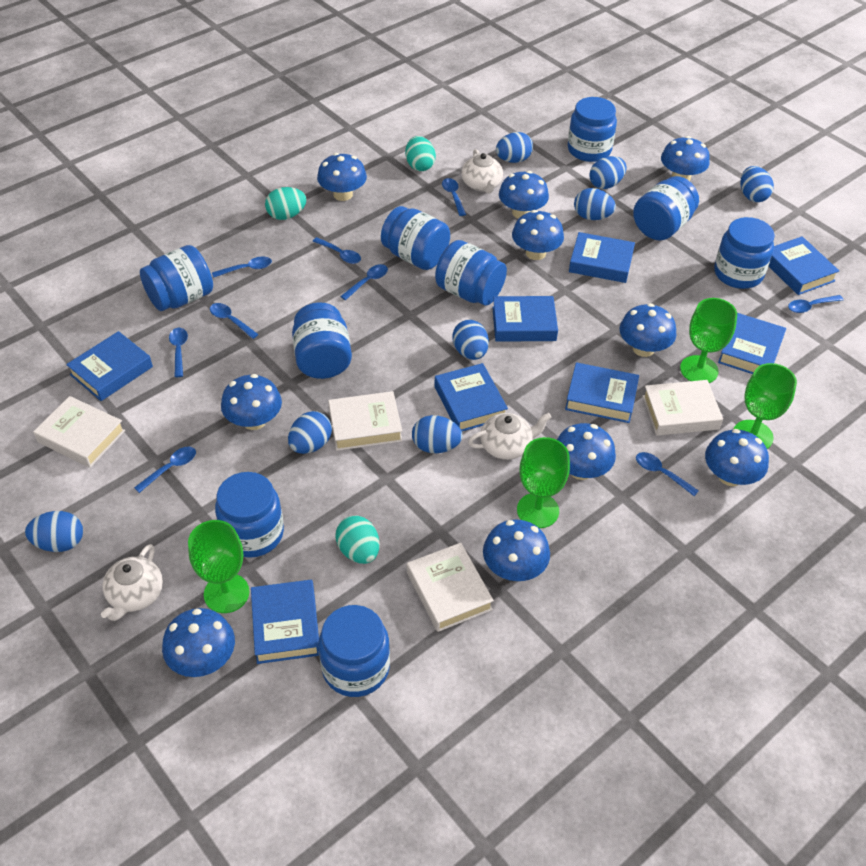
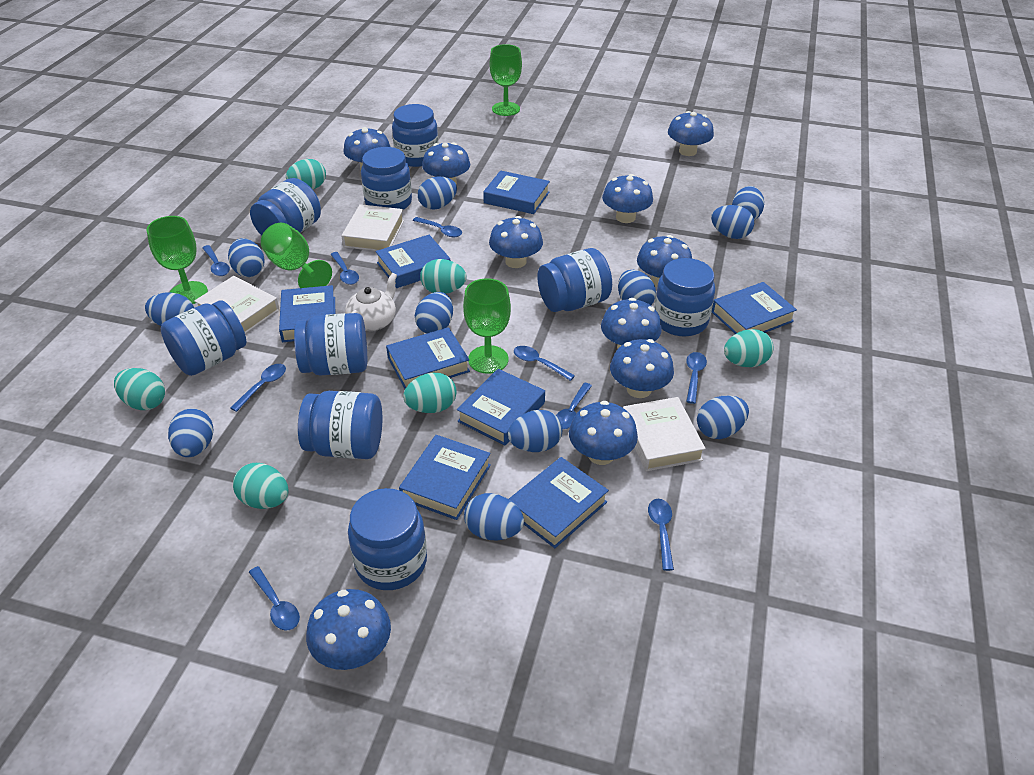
blue egg: [25,511,83,552] [288,411,332,454] [412,415,463,453] [452,320,489,360] [496,132,533,163] [574,188,616,220] [589,156,627,189] [741,166,774,202] = 8 -> [145,293,194,326] [168,408,214,457] [228,238,265,277] [415,292,453,334] [418,177,457,210] [464,493,524,540] [508,410,563,452] [618,270,656,305] [697,396,749,439] [711,205,754,239] [732,186,764,220] = 11
turquoise egg: [265,187,307,220] [335,515,380,564] [405,136,436,171] = 3 -> [114,368,165,410] [233,463,289,509] [286,159,326,189] [403,373,457,413] [420,259,466,294] [724,329,774,367] = 6
white book: [33,396,125,468] [328,391,402,451] [407,543,494,632] [642,380,723,436] = 4 -> [194,276,280,334] [341,204,404,251] [623,397,706,471] = 3
white teapot: [101,544,163,621] [462,149,503,194] [468,413,552,460] = 3 -> [345,273,397,331] = 1

